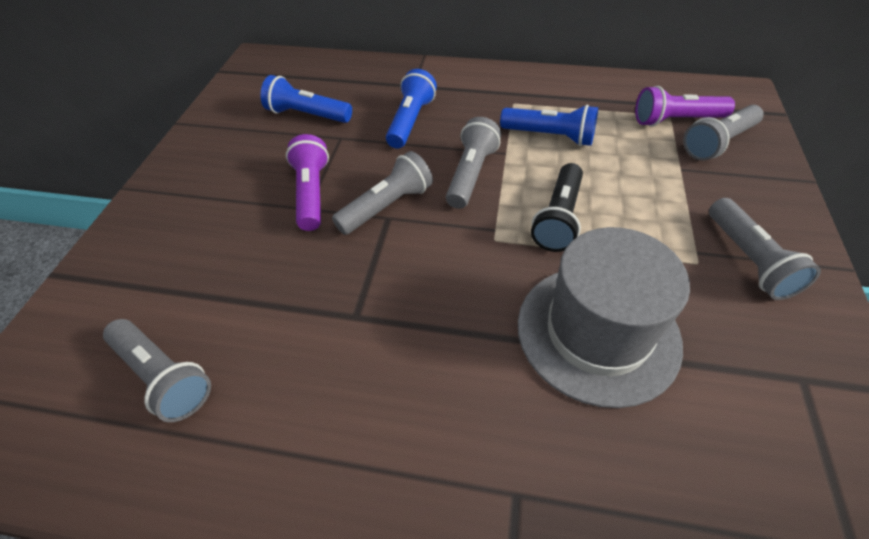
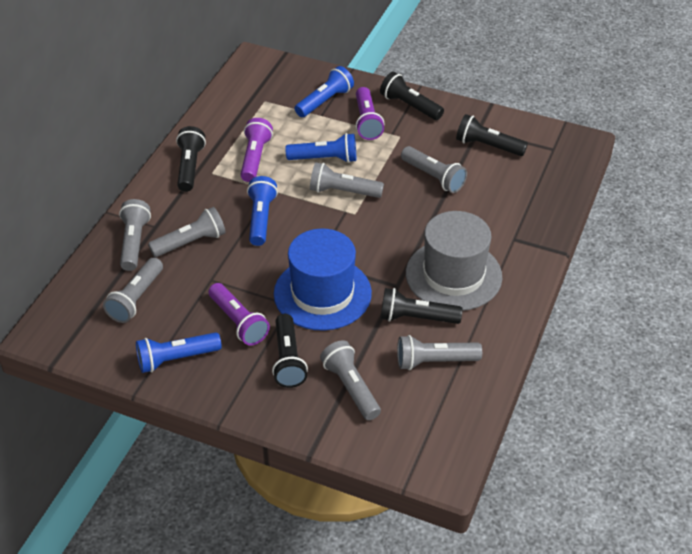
black flashlight: [531,163,583,252] = 1 -> [176,126,206,192] [272,314,308,388] [380,72,444,120] [381,288,463,324] [456,114,528,156] = 5
blue flashlight: [260,75,352,123] [386,69,437,149] [500,105,598,146] = 3 -> [136,332,222,373] [247,176,278,246] [285,133,356,163] [295,66,354,117] = 4
blue hat: none = 0 -> [274,229,372,331] = 1
grey flashlight: [103,319,211,422] [332,151,433,235] [446,117,501,209] [683,105,764,160] [709,198,821,300] = 5 -> [103,257,163,323] [119,199,151,271] [148,207,226,257] [310,162,384,198] [320,340,381,420] [397,335,482,370] [401,146,467,193] = 7
purple flashlight: [286,134,329,231] [635,86,735,127] = 2 -> [208,283,270,346] [241,118,273,182] [356,87,384,140] = 3

